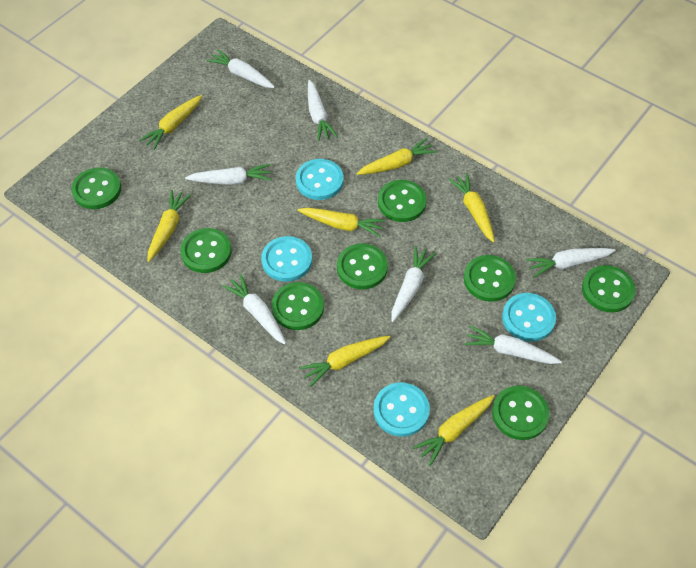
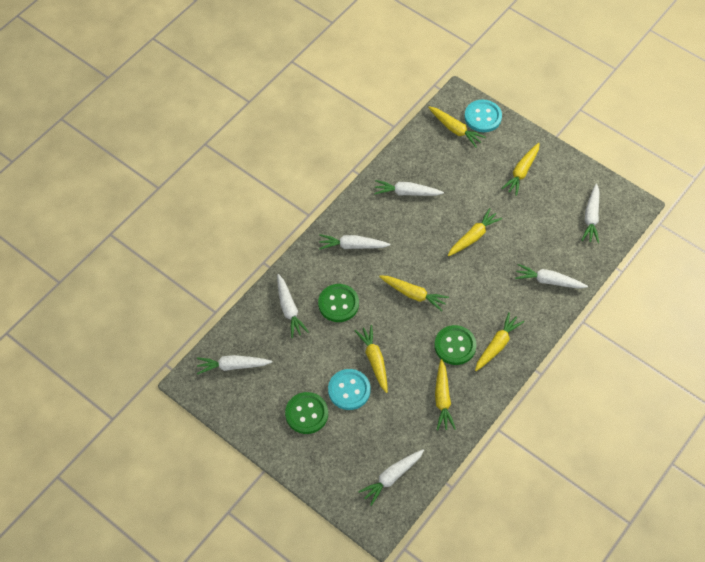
green button: [71,167,121,209] [180,228,231,273] [271,282,324,330] [337,243,388,289] [378,180,426,222] [464,255,516,302] [492,386,549,440] [582,265,636,313] = 8 -> [285,392,328,434] [318,284,359,322] [435,325,476,365] = 3
turquoise button: [261,236,312,282] [296,159,343,200] [374,382,430,437] [502,293,556,342] = 4 -> [328,369,371,410] [464,99,502,132] = 2

